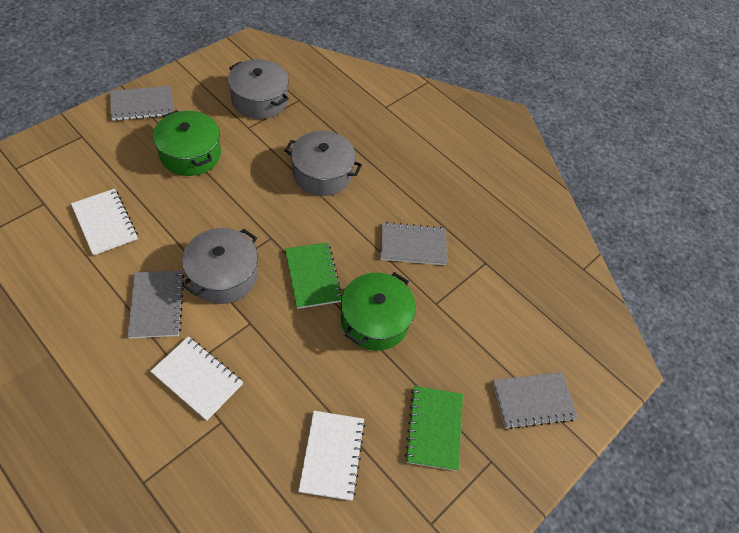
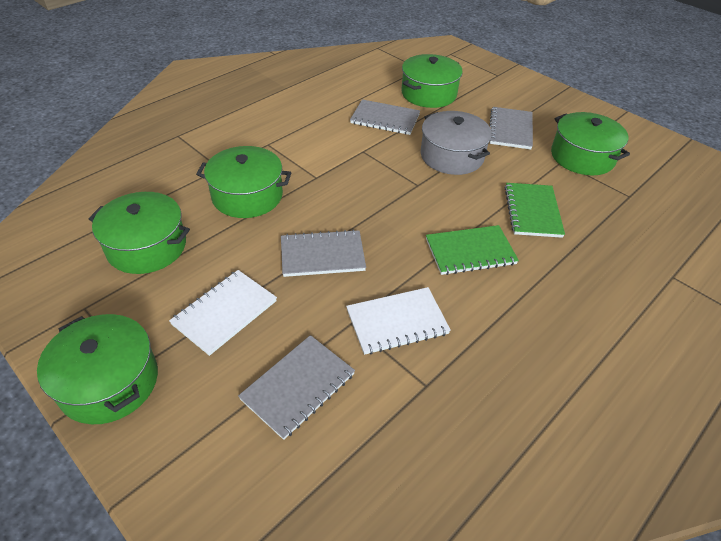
green pot: [153,110,221,176] [341,272,416,351] = 2 -> [37,314,158,424] [89,192,190,274] [196,146,291,218] [401,54,463,108] [551,112,630,175] = 5
grey pot: [182,228,258,304] [228,59,289,119] [284,131,362,196] = 3 -> [420,111,492,175] = 1
white notebook: [71,189,138,255] [150,336,243,421] [298,411,365,501] = 3 -> [169,270,277,356] [346,287,451,355] = 2

